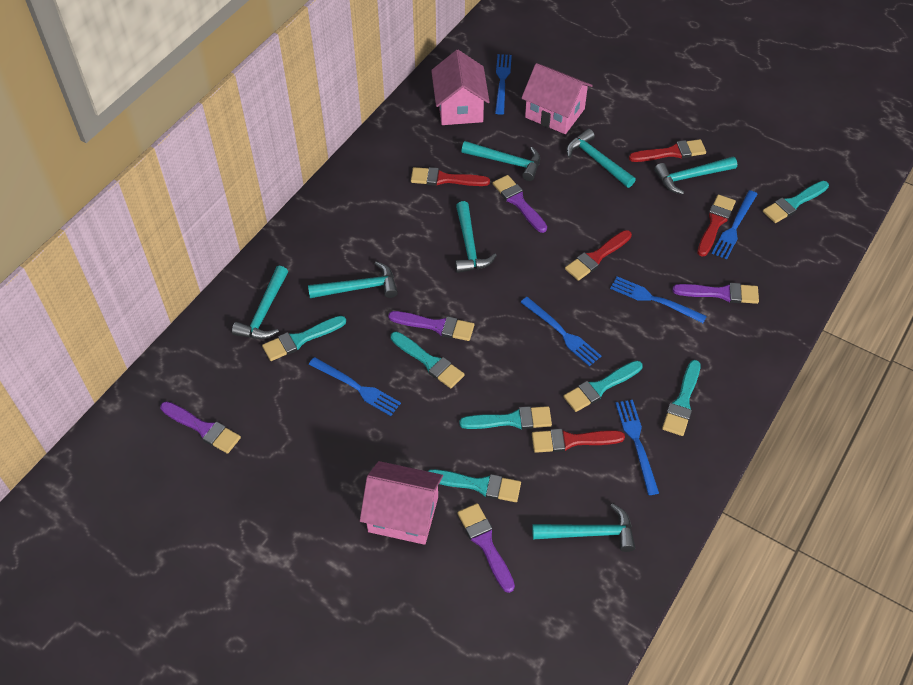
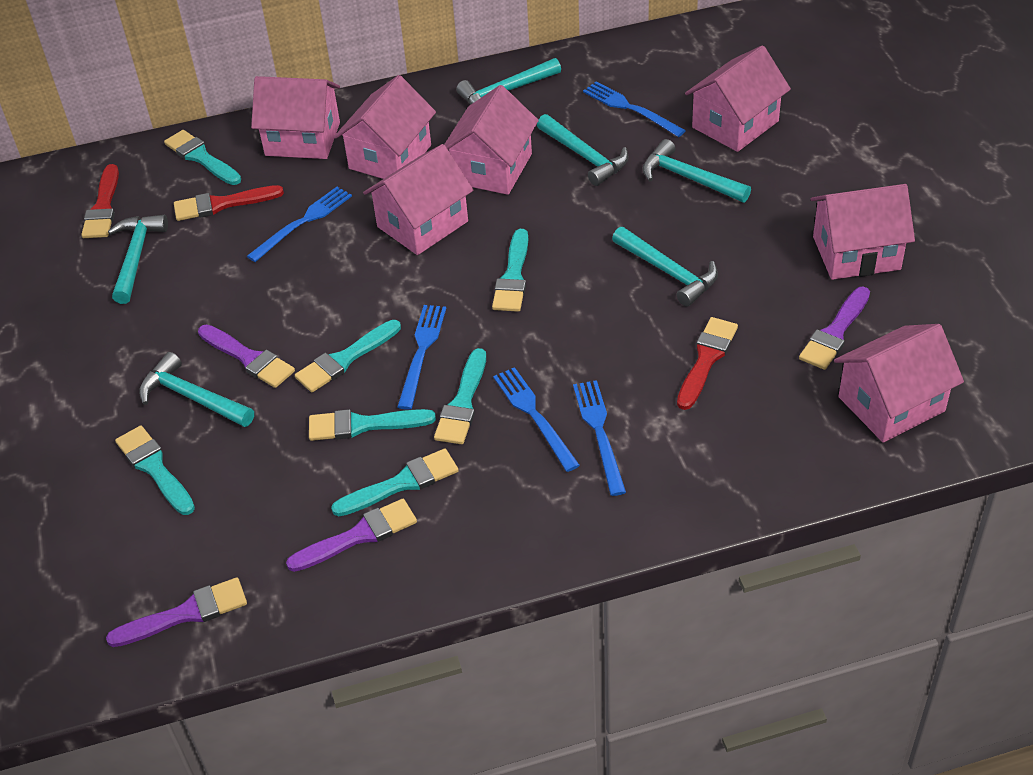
blue fork: [309,357,401,416] [495,54,512,115] [520,297,601,366] [610,276,707,323] [616,400,659,495] [712,190,757,260] = 6 -> [247,187,352,262] [397,305,446,410] [493,367,580,472] [573,380,626,496] [583,81,686,137] = 5
pink house: [360,461,443,545] [431,50,490,125] [521,63,593,134] = 3 -> [251,76,340,159] [334,75,436,179] [363,144,474,255] [444,85,539,195] [685,45,791,152] [811,184,915,280] [834,324,964,442] = 7
purple brush: [160,401,241,454] [388,311,474,341] [458,503,515,593] [493,175,547,233] [673,283,759,304] = 5 -> [106,577,247,647] [198,324,295,388] [286,499,417,572] [799,286,870,370] = 4
red brush: [411,167,490,186] [532,429,625,453] [565,230,632,281] [629,139,706,162] [697,195,736,257] = 5 -> [81,164,119,238] [174,185,284,221] [677,317,738,410] = 3
turquoise hammer: [232,266,288,339] [308,261,398,298] [455,201,497,273] [461,141,540,181] [532,503,635,552] [566,129,636,188] [654,157,737,194] = 7 -> [108,215,168,304] [139,352,254,427] [456,58,561,105] [537,114,629,186] [612,227,718,307] [642,139,751,202] = 6

